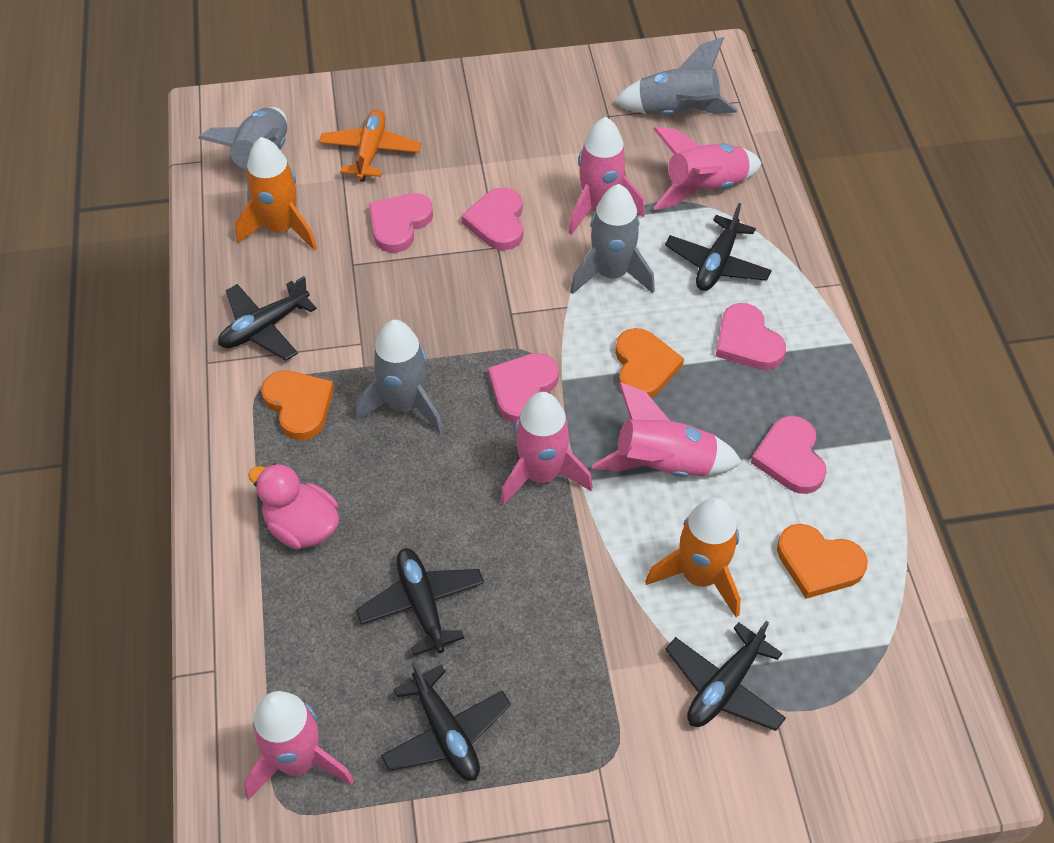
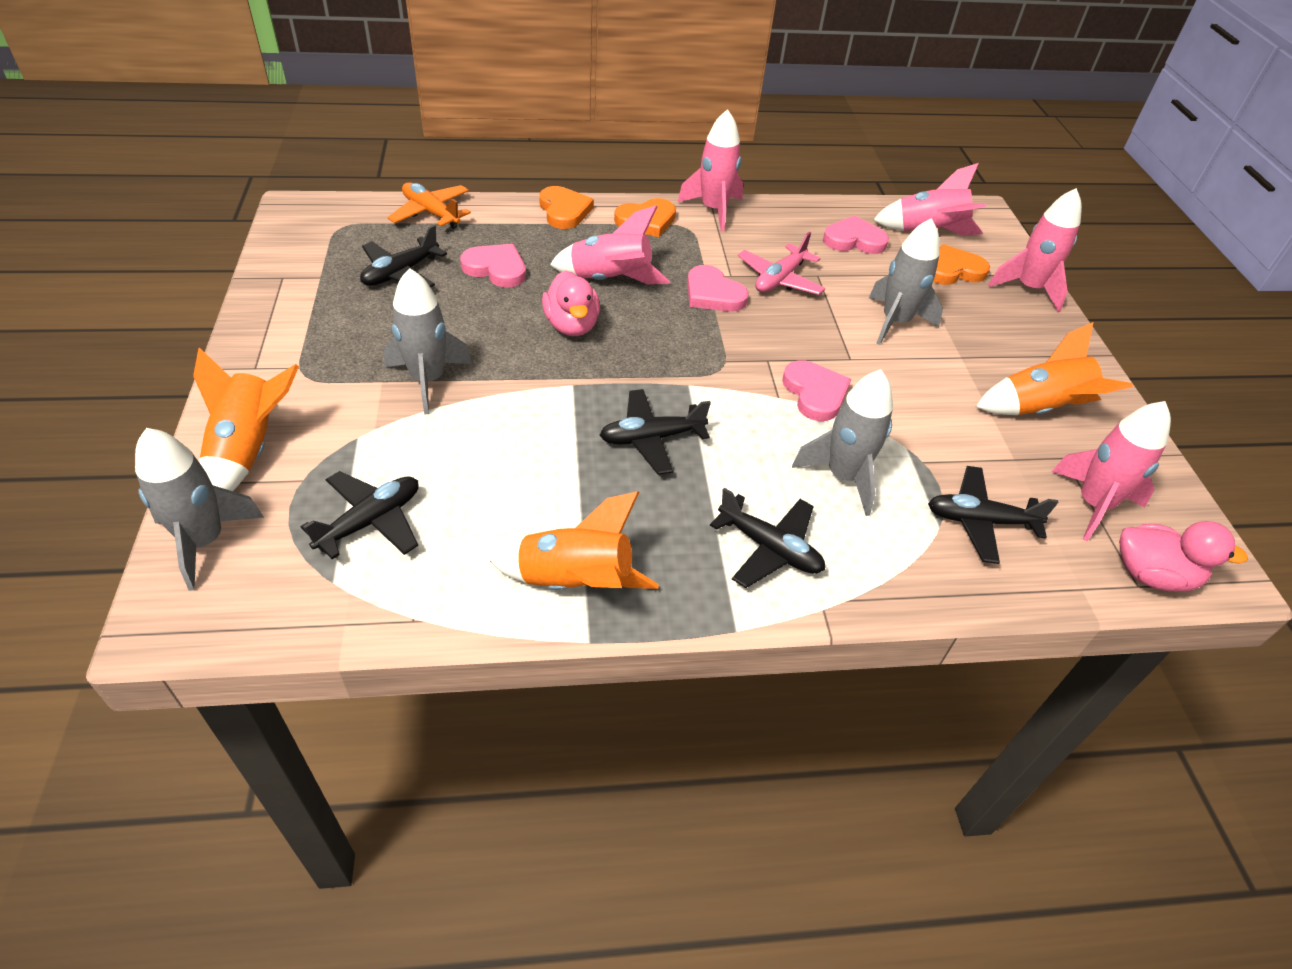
orange rocket: [235,137,317,251] [645,497,741,617] = 2 -> [193,347,299,491] [490,491,659,590] [976,322,1133,415] = 3
pink duck: [248,463,339,550] = 1 -> [542,270,600,336] [1119,521,1248,591] = 2
pink heart: [369,193,433,253] [461,187,523,250] [488,353,559,423] [716,303,786,370] [751,416,826,494] = 5 -> [460,244,526,288] [687,265,749,312] [782,360,851,421] [823,215,889,254] = 4
pink plane: none = 0 -> [738,232,825,295] = 1

